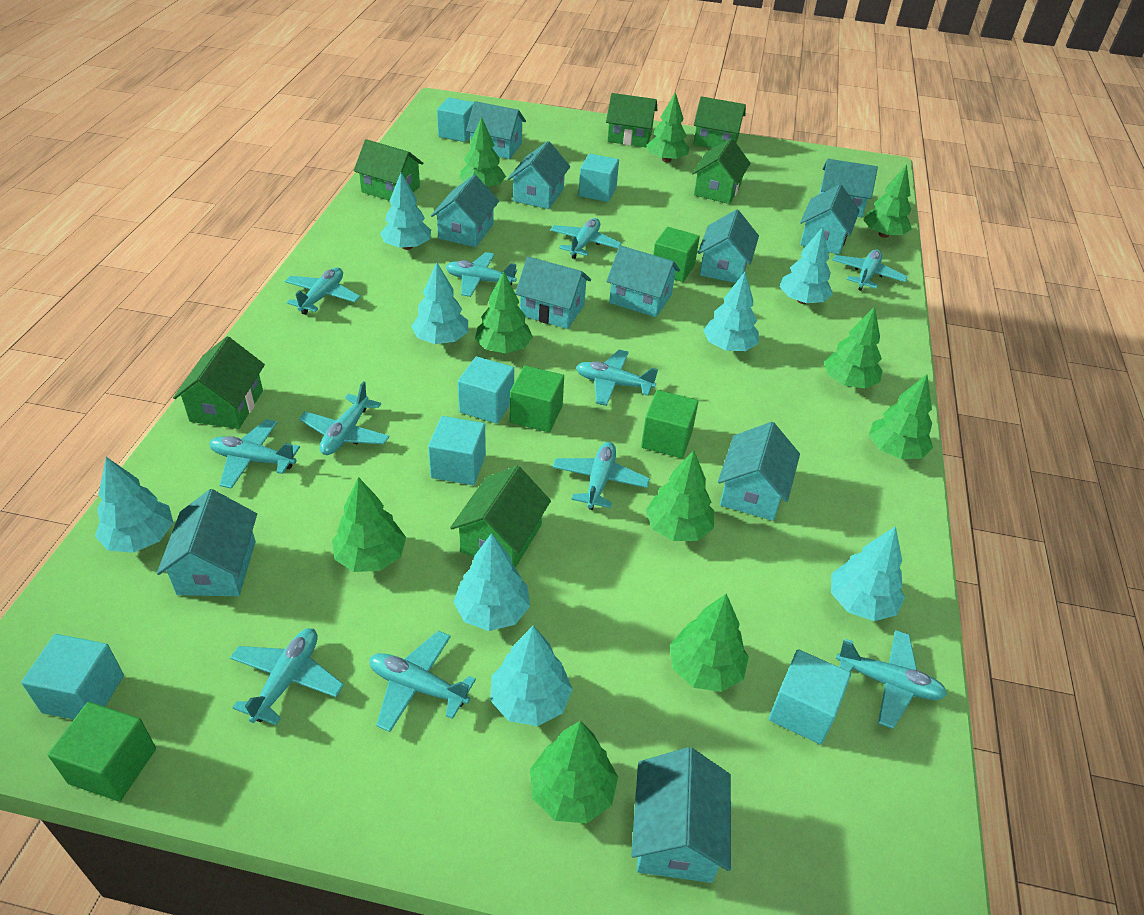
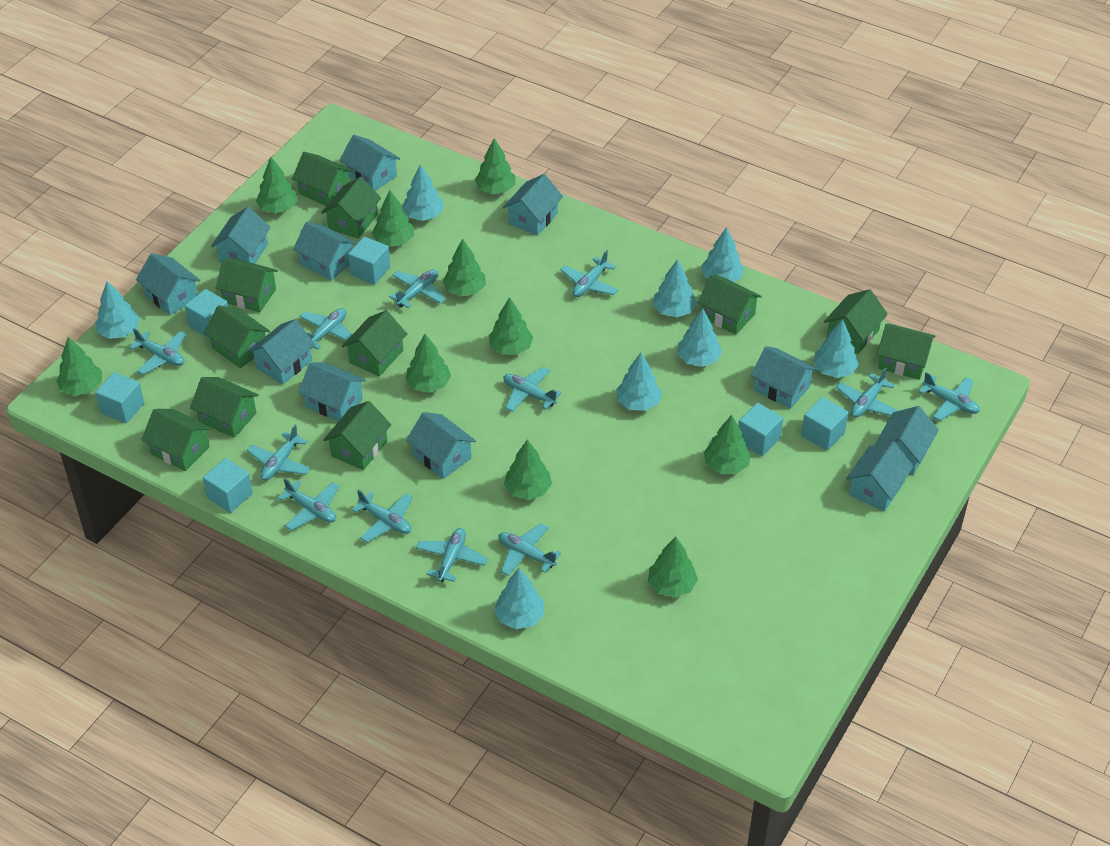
green cube: [48,702,156,802] [510,366,564,432] [641,390,698,458] [653,227,700,282] = 4 -> none = 0
green house: [173,337,265,429] [354,139,423,201] [450,466,551,568] [606,93,657,147] [692,138,751,204] [693,96,746,148] = 6 -> [141,409,212,471] [190,377,259,438] [203,305,270,368] [216,258,278,312] [292,152,353,206] [321,177,381,239] [323,401,391,470] [342,310,407,376] [697,274,762,335] [824,289,888,354] [877,324,936,380] = 11
turquoise plane: [210,419,300,489] [230,628,344,725] [285,267,360,315] [299,381,390,455] [369,631,476,732] [446,252,517,297] [550,218,621,259] [552,442,650,510] [576,349,658,406] [832,249,908,291] [836,630,947,729] = 11 -> [129,328,186,375] [247,425,311,481] [278,478,339,531] [299,308,352,350] [352,490,413,542] [389,269,445,308] [416,528,488,582] [498,523,561,576] [504,367,562,412] [561,250,618,297] [836,368,898,418] [919,372,980,421] = 12

